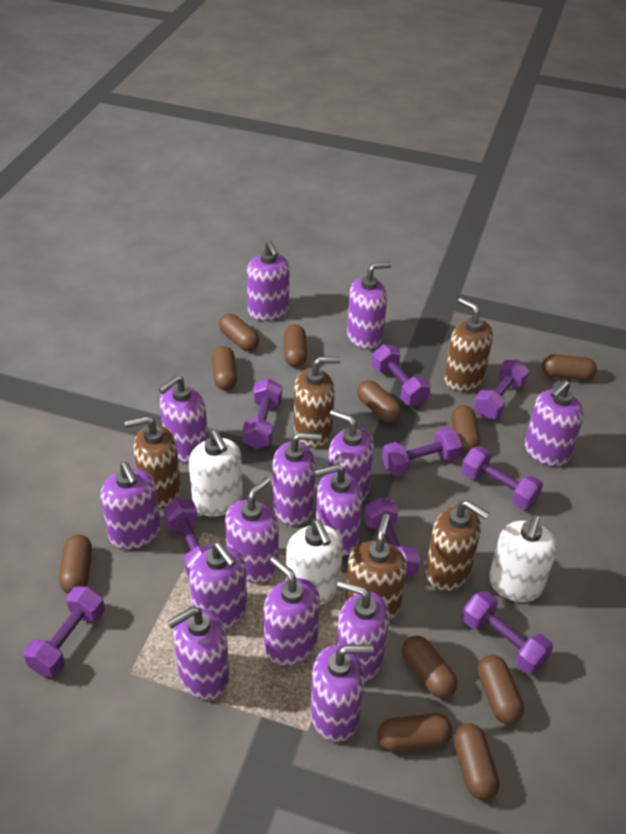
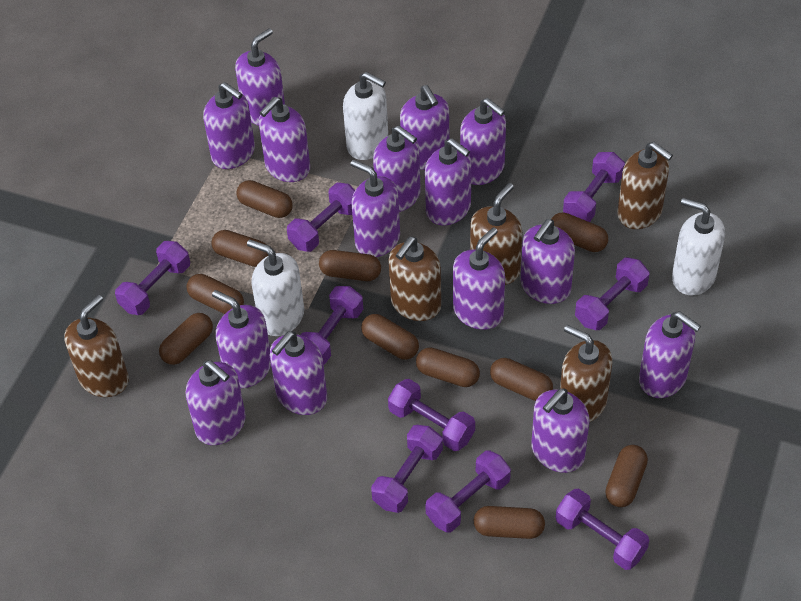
purple soap dispenser: [100,462,161,550] [159,375,208,463] [167,607,230,700] [189,542,247,630] [225,477,279,583] [247,240,289,321] [264,556,320,666] [273,432,322,526] [310,645,374,742] [314,464,362,557] [328,409,374,501] [336,580,390,682] [347,262,392,350] [524,380,584,467] = 14 -> [186,360,246,445] [203,82,255,169] [212,290,271,388] [235,28,285,126] [259,97,310,182] [270,331,327,415] [351,159,400,257] [373,125,420,212] [400,85,449,170] [425,138,471,225] [453,227,505,330] [460,98,506,185] [520,219,575,304] [532,388,589,473] [639,311,701,398] = 15

